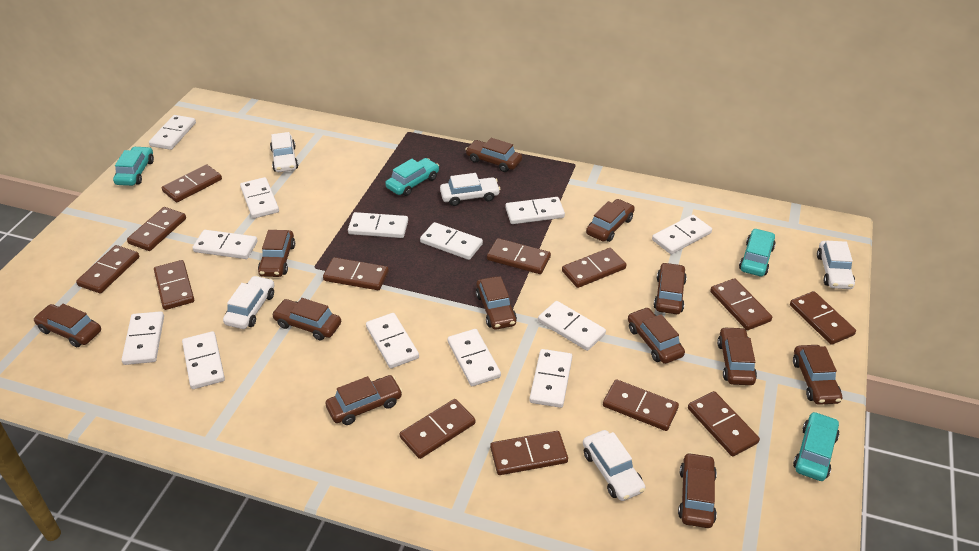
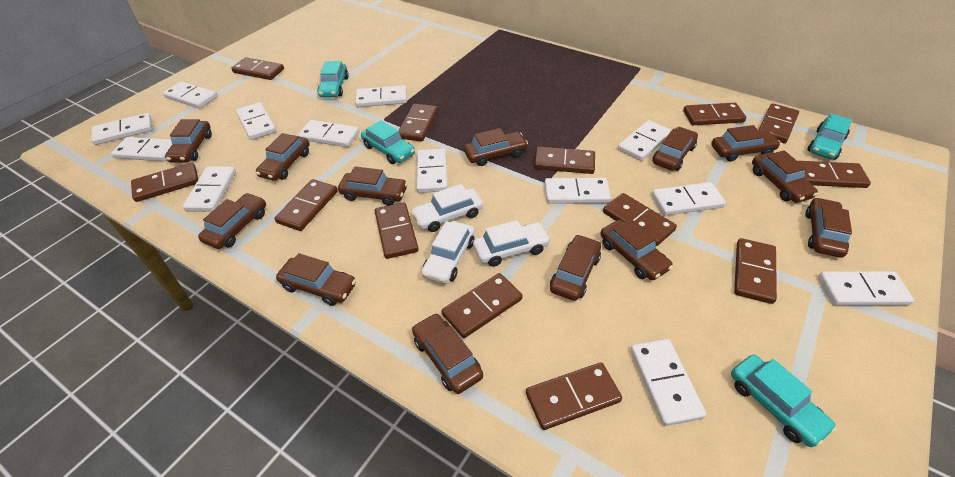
brown car: [33,304,101,347] [258,230,295,277] [272,298,341,340] [326,375,402,425] [465,138,522,172] [476,276,517,330] [586,199,635,242] [628,307,685,364] [653,262,687,314] [678,452,717,528] [717,327,757,385] [793,345,842,405] = 12 -> [165,119,212,163] [198,193,266,249] [256,133,309,181] [276,253,356,306] [338,166,408,206] [412,313,483,394] [464,128,528,166] [550,234,601,301] [600,219,673,280] [652,127,698,171] [711,125,781,161] [752,150,818,203] [806,197,852,258] = 13
white car: [223,276,274,329] [270,132,298,172] [440,173,501,206] [583,430,645,501] [817,241,855,289] = 5 -> [411,184,483,232] [421,221,475,284] [473,220,551,267] = 3

